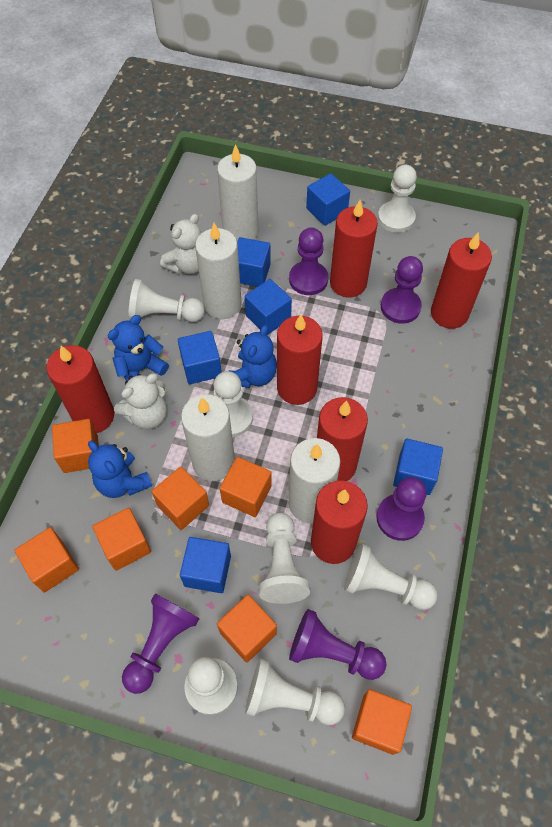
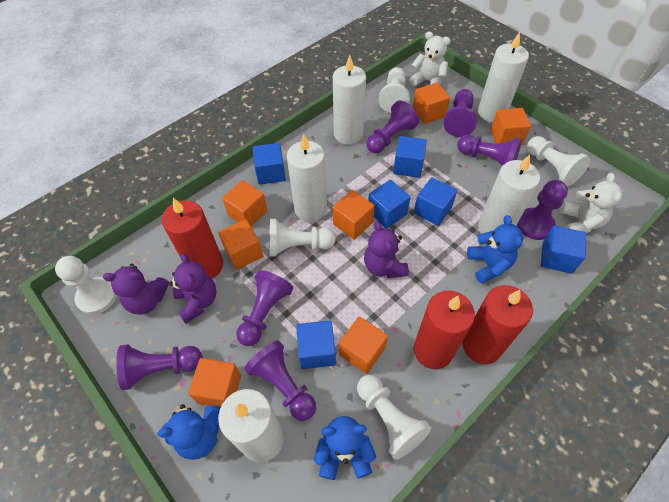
purple pawn: [122,594,200,694] [289,228,328,295] [289,609,386,680] [376,477,427,541] [381,256,423,324] = 5 -> [116,344,202,390] [236,270,294,346] [244,340,316,421] [366,101,419,153] [443,89,477,137] [457,135,522,166] [517,180,568,240] = 7
purple teddy bear: none = 0 -> [103,264,169,315] [169,253,217,324] [364,221,409,278] = 3
red candle: [46,345,114,433] [277,314,323,405] [311,481,368,564] [317,397,368,481] [330,200,378,298] [431,232,492,329] = 6 -> [162,198,223,279] [414,291,475,369] [462,285,533,364] = 3
white candle: [181,394,235,481] [195,223,242,319] [217,144,258,241] [288,438,340,523] = 4 -> [218,389,284,463] [287,134,327,221] [333,55,366,145] [478,32,529,122] [478,155,540,234] = 5
white pawn: [129,279,205,322] [184,657,238,715] [213,371,253,437] [245,658,345,725] [259,513,310,604] [344,543,437,610] [378,165,417,233] = 7 -> [55,256,117,315] [269,219,336,257] [357,375,431,460] [379,67,410,113] [527,136,590,186] = 5

